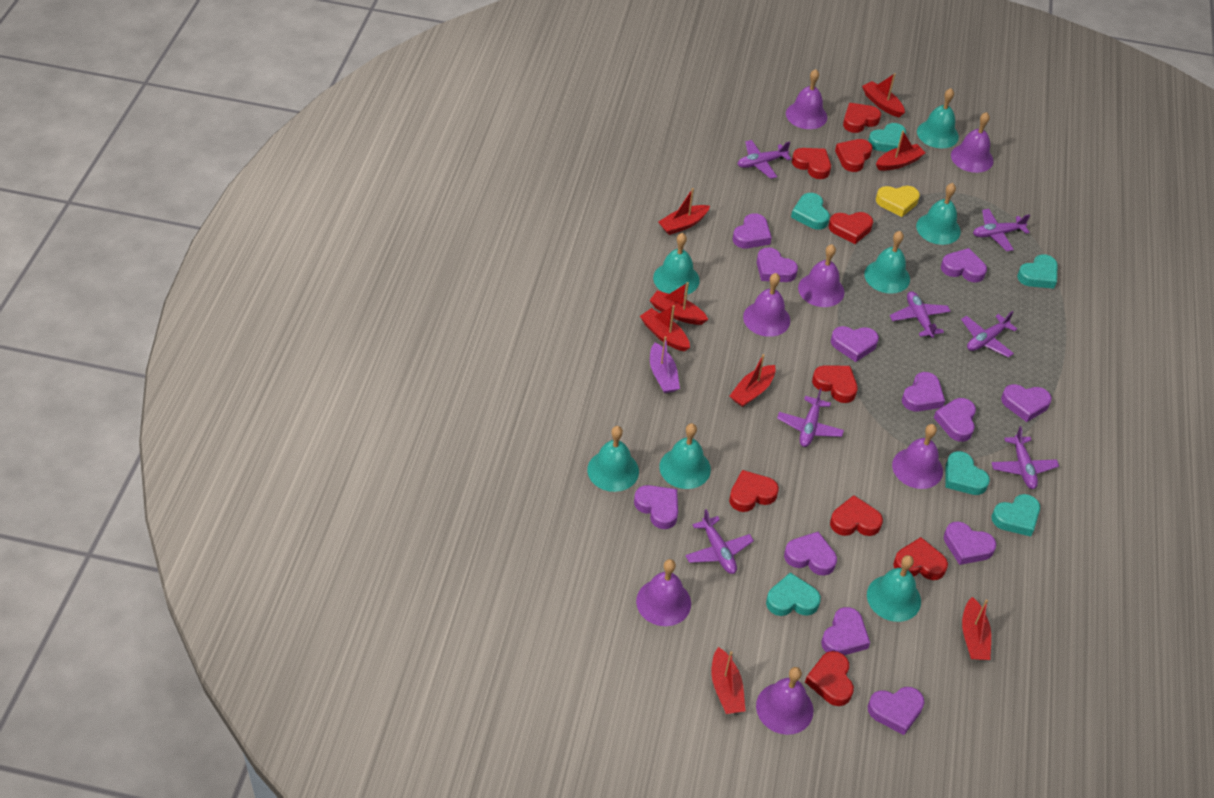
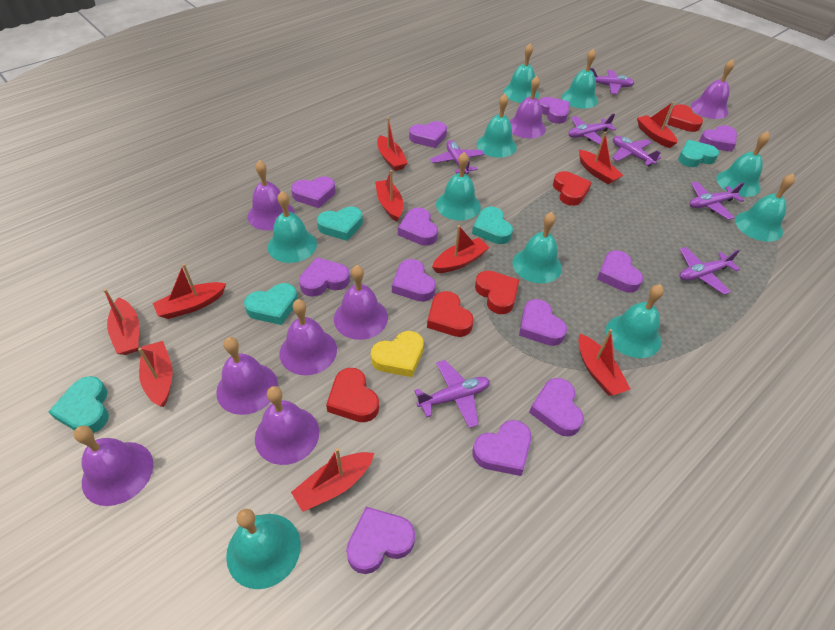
purple bell: [636,559,691,626] [743,273,790,337] [756,667,814,735] [786,69,827,129] [798,244,844,307] [892,424,943,489] [951,112,993,173] = 7 -> [74,426,153,506] [216,337,278,415] [248,160,295,230] [255,386,319,465] [280,299,337,375] [334,265,388,340] [510,76,546,138] [691,59,734,119] = 8
purple boat: [650,336,680,393] = 1 -> none = 0
red boat: [640,305,690,352] [649,282,709,325] [658,188,710,235] [712,647,746,714] [730,354,776,407] [862,73,905,117] [876,131,926,171] [962,597,991,660] = 8 -> [103,289,139,355] [138,341,172,407] [153,264,226,319] [291,448,374,512] [375,170,403,222] [377,118,408,171] [432,225,490,273] [578,329,630,396] [579,132,624,184] [637,102,677,148] = 10
red heart: [729,470,779,512] [792,148,831,179] [805,651,854,706] [812,365,858,403] [829,212,873,244] [830,495,883,536] [835,139,873,172] [843,103,881,133] [893,537,948,580] = 9 -> [326,368,379,422] [427,291,474,337] [475,271,519,314] [553,171,592,206] [667,104,703,132] = 5
turquoise bell: [587,426,639,492] [653,233,700,296] [659,423,711,489] [864,231,910,294] [867,555,921,622] [916,183,961,245] [917,88,959,148] = 7 -> [226,509,301,589] [268,191,317,263] [436,152,481,221] [477,94,517,158] [503,44,539,103] [513,212,562,283] [562,49,598,109] [606,284,664,358] [716,131,770,197] [735,174,795,242] = 10
turquoise heart: [766,572,821,616] [791,193,830,230] [868,123,906,152] [945,451,990,495] [992,494,1040,537] [1017,255,1058,289] = 6 -> [48,376,109,433] [244,283,298,325] [317,207,363,241] [472,207,513,244] [678,140,719,167] = 5

